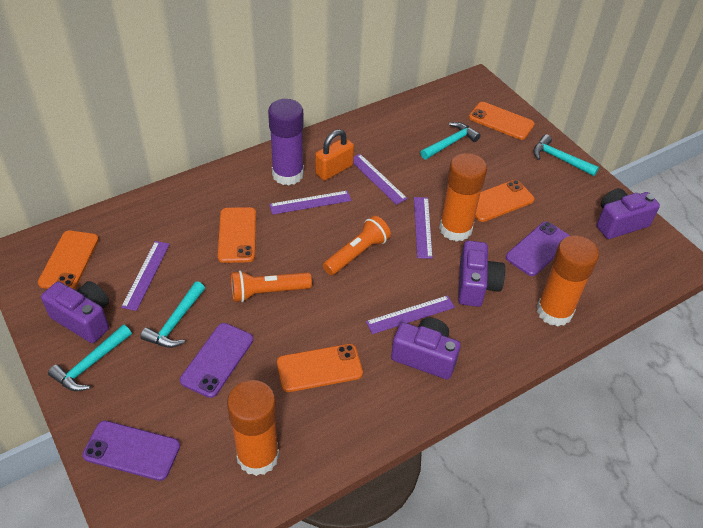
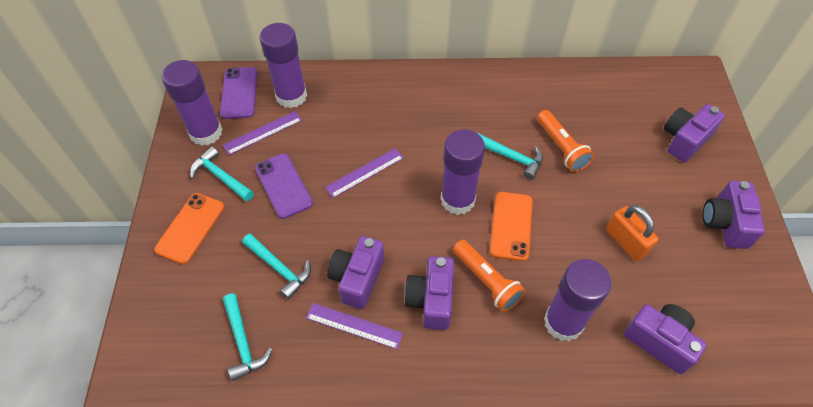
orange glue stick: [227,380,279,476] [439,153,487,242] [537,235,599,326] = 3 -> none = 0
orange phone: [38,231,99,289] [218,207,256,263] [277,344,363,392] [469,102,535,140] [475,180,534,222] = 5 -> [154,193,224,264] [490,192,533,261] = 2
purple camera: [41,281,109,343] [391,318,461,379] [458,241,505,307] [597,188,660,239] = 4 -> [327,236,384,309] [404,256,454,330] [624,304,706,374] [664,104,725,162] [703,181,765,249] = 5
purple glue stick: [268,99,304,185] = 1 -> [162,60,222,146] [260,23,307,108] [441,129,485,215] [544,259,612,341] = 4
purple phone: [82,421,180,481] [180,323,253,398] [506,221,570,276] = 3 -> [220,67,258,119] [255,154,313,219] = 2
purple ruler: [121,241,170,311] [269,191,351,215] [353,154,408,205] [366,295,455,334] [414,197,433,259] = 5 -> [223,111,302,155] [306,303,403,349] [325,148,404,198] = 3

